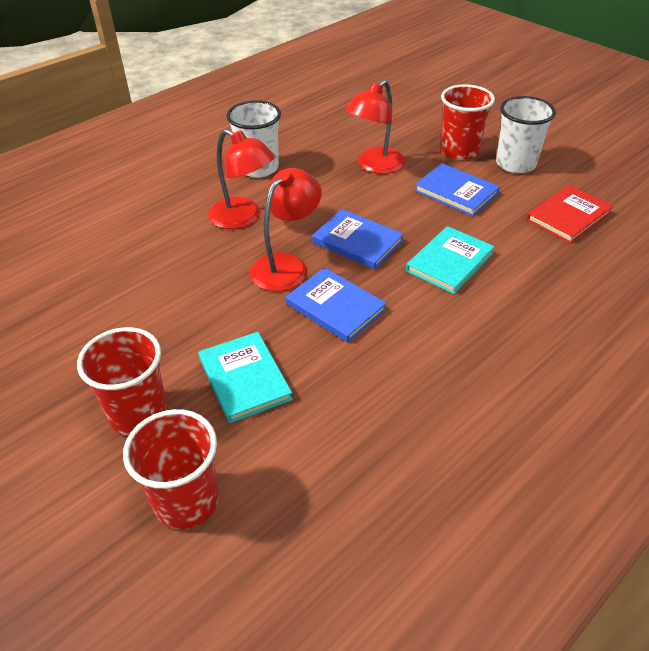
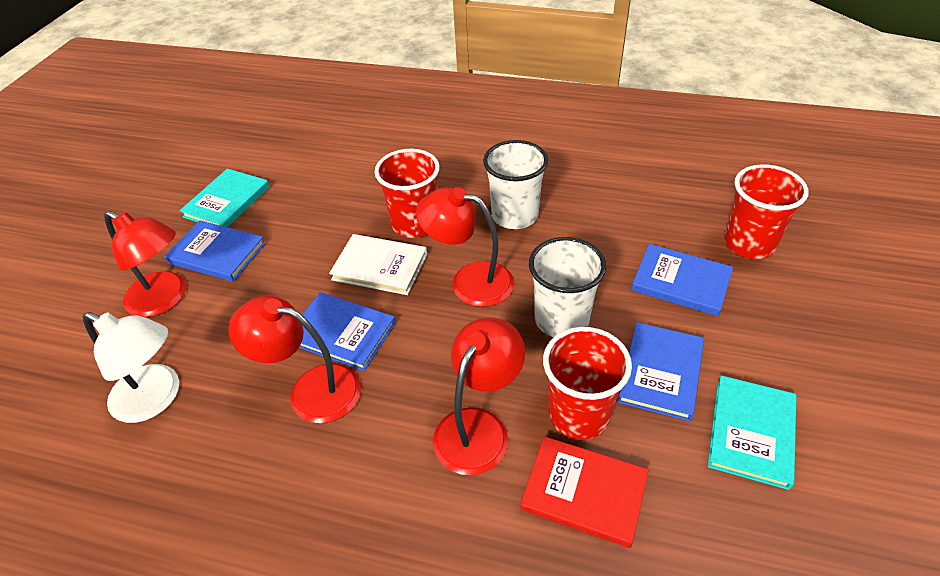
blue book: [286,267,387,343] [312,209,404,269] [414,163,500,216] = 3 -> [164,220,266,282] [299,292,396,371] [618,322,704,421] [631,244,733,316] = 4
red lamp: [208,129,275,229] [250,168,322,291] [345,79,405,174] = 3 -> [104,211,186,317] [228,295,361,423] [416,187,514,307] [433,317,525,475] = 4
white book: none = 0 -> [329,234,427,295] = 1
white lamp: none = 0 -> [83,312,179,423] = 1

